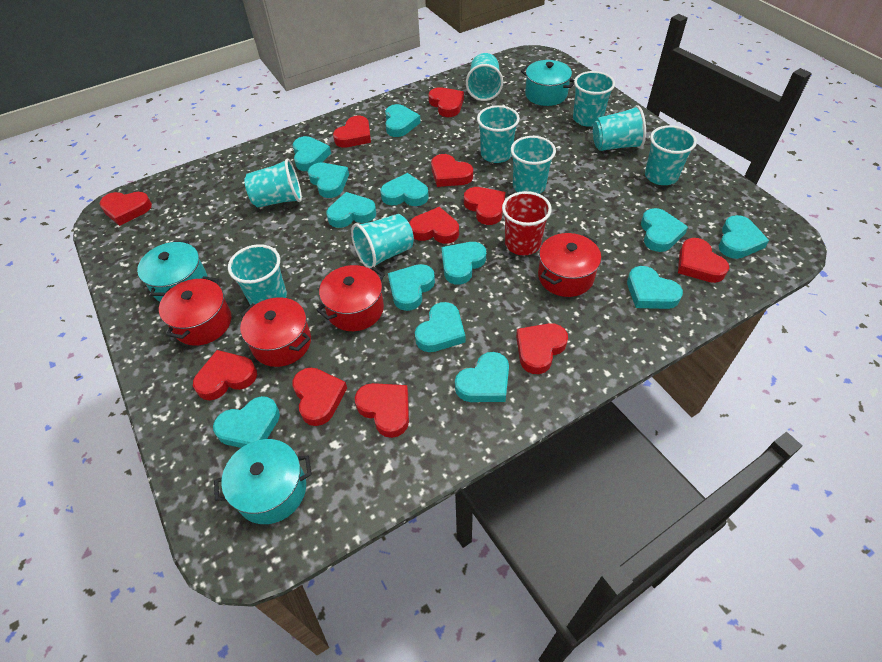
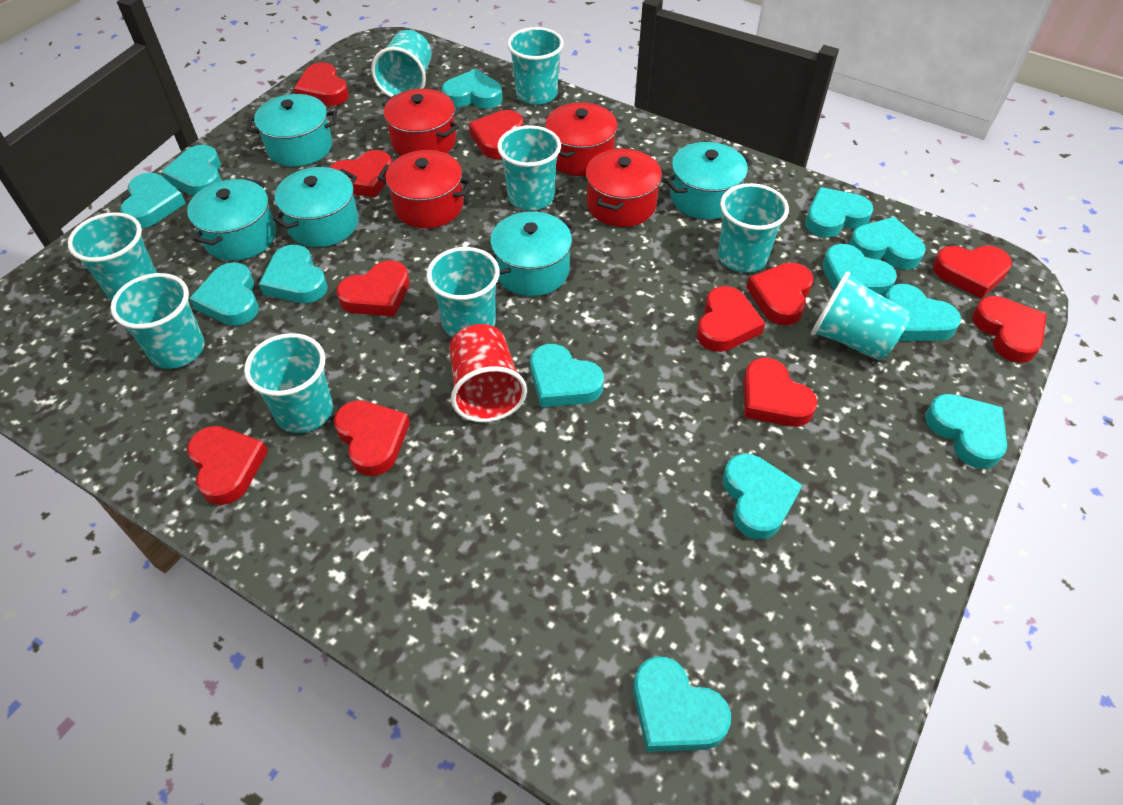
turquoise pot: [137,241,207,302] [214,439,312,524] [521,60,574,106] = 3 -> [187,178,276,261] [247,94,337,167] [273,167,359,247] [490,211,576,296] [665,142,752,219] = 5

